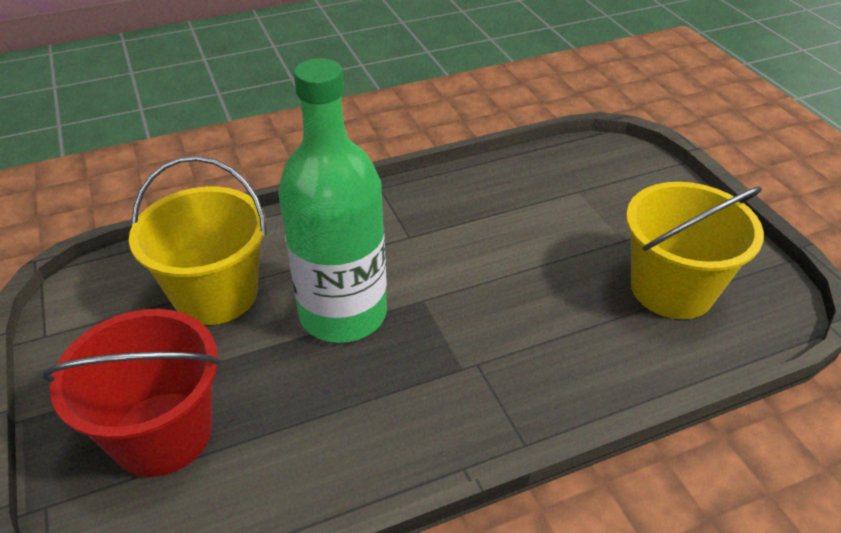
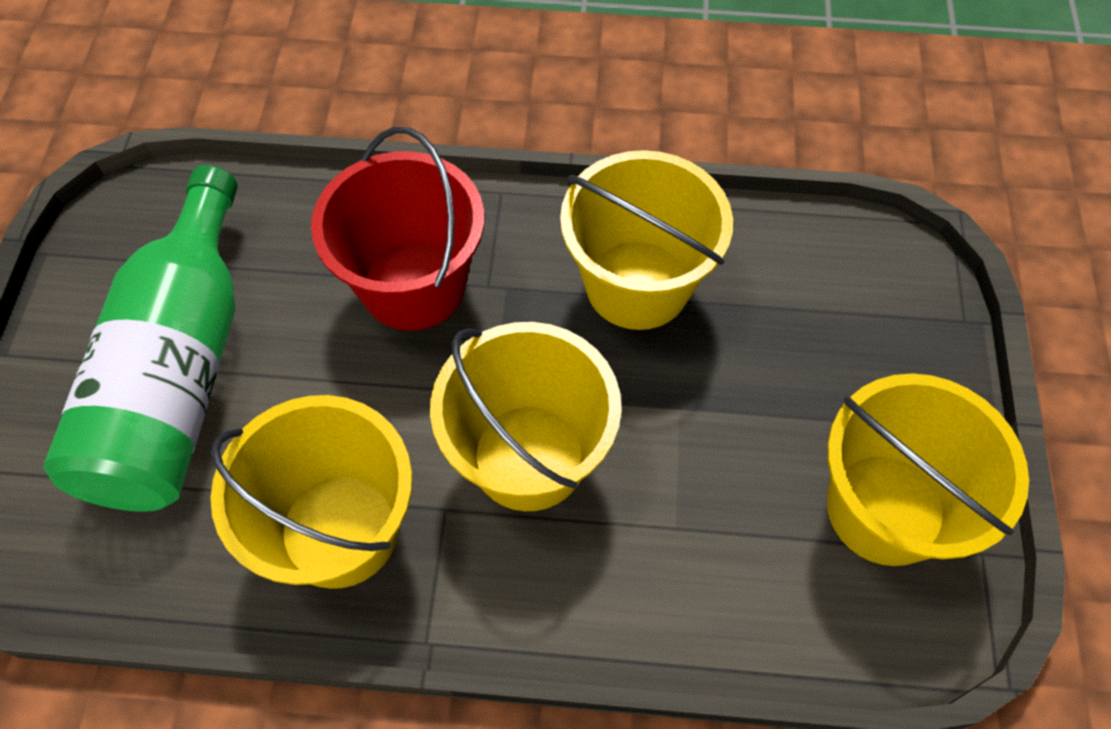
yellow bucket: [129,156,267,325] [626,182,764,319] = 2 -> [211,395,412,589] [430,322,622,511] [560,150,733,330] [827,373,1029,566] = 4

